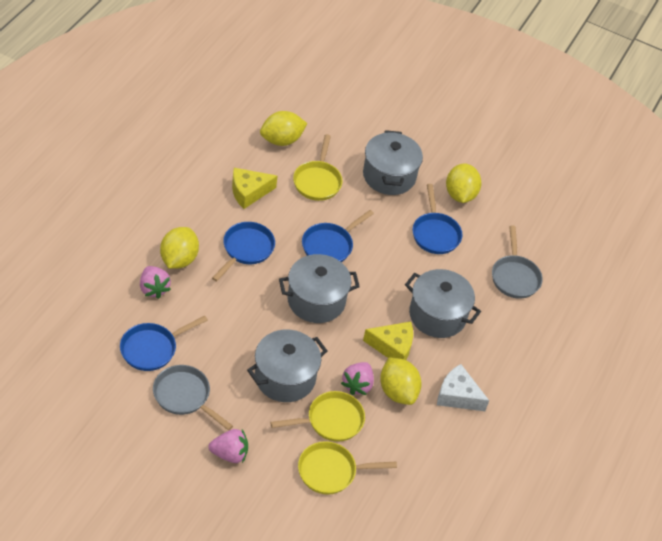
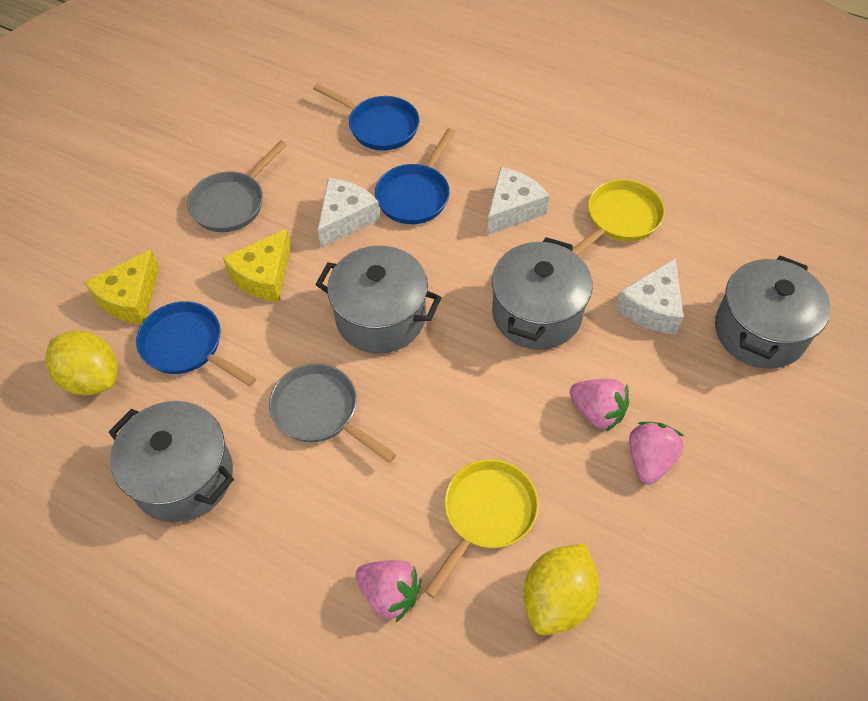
blue pan: [120,316,208,371] [212,222,275,281] [302,210,374,262] [413,184,463,254] = 4 -> [136,301,256,386] [313,83,419,151] [375,128,455,224] = 3
white cheese: [437,364,489,411] = 1 -> [318,178,380,248] [487,167,550,235] [615,258,684,334] = 3
yellow lemon: [160,227,199,269] [260,111,307,146] [380,357,422,405] [446,163,482,203] = 4 -> [45,331,118,395] [523,543,599,635] = 2
yellow pan: [270,391,365,442] [293,134,343,201] [298,441,397,495] = 3 -> [424,459,539,598] [572,179,665,255] = 2

